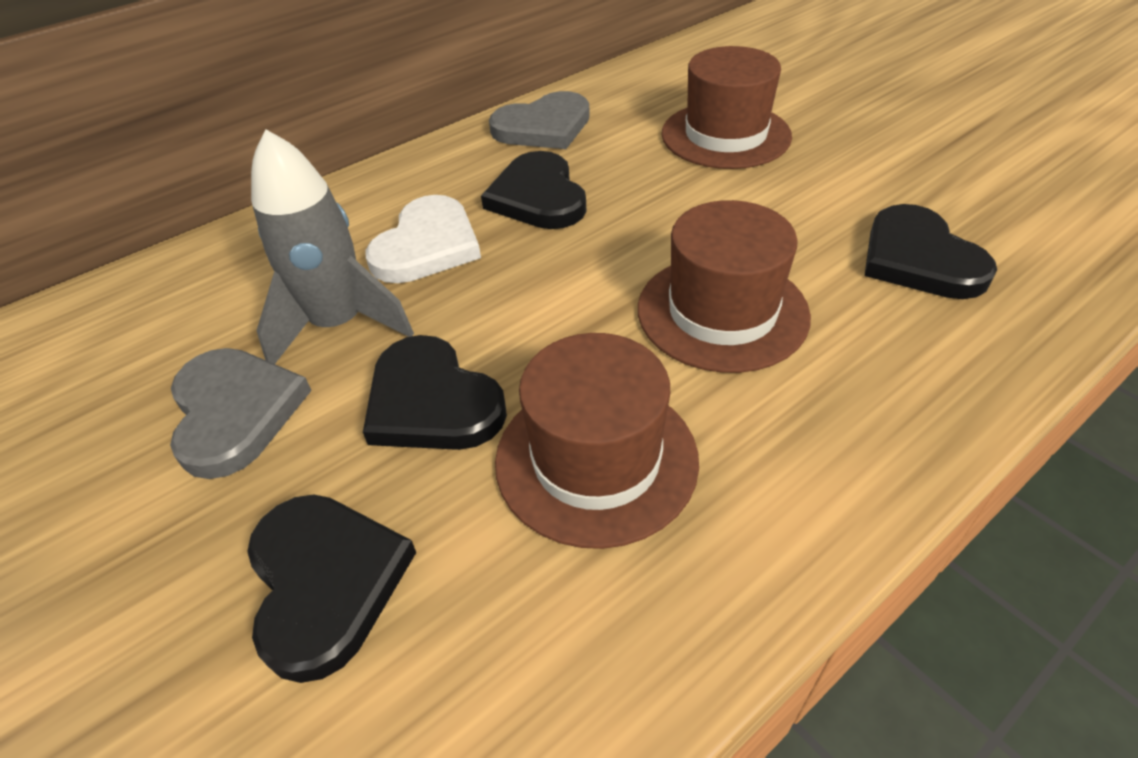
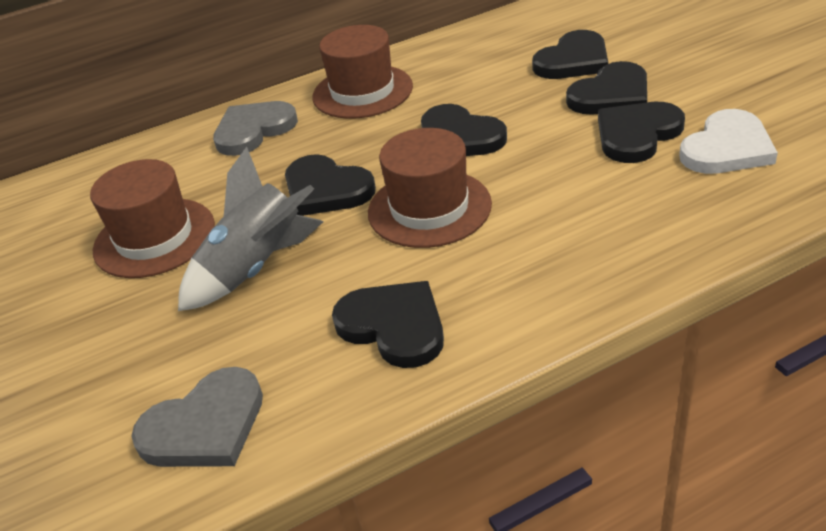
black heart: [247,495,416,683] [363,335,507,450] [481,151,586,229] [864,204,997,299] = 4 -> [285,154,376,216] [332,281,444,368] [421,104,507,156] [532,30,608,79] [566,61,647,115] [598,102,685,163] = 6

